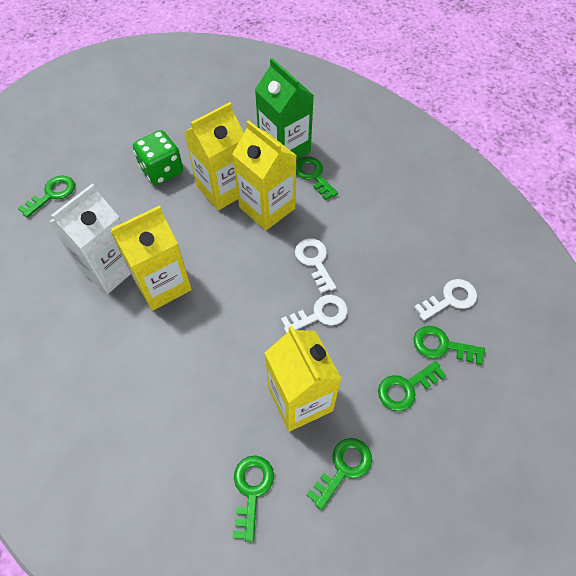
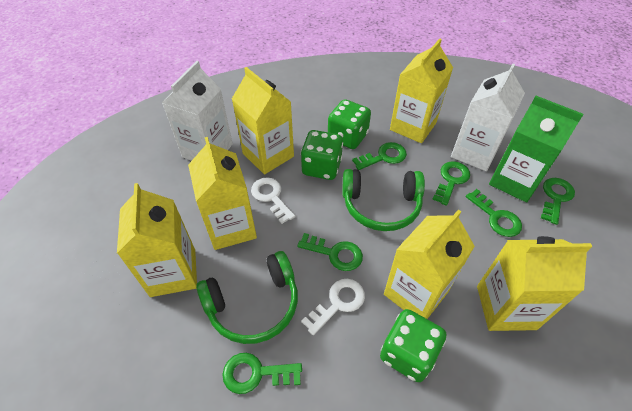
green dice: [133,130,183,185] = 1 -> [301,130,343,180] [328,99,371,149] [380,309,446,382] = 3
green headphones: none = 0 -> [196,251,298,344] [342,169,425,231] = 2
white carton: [49,183,131,294] = 1 -> [162,61,233,161] [451,64,525,171] = 2
white key: [281,295,348,333] [295,238,336,293] [414,279,477,321] = 3 -> [251,177,295,224] [301,279,365,335] = 2
yellow carton: [110,206,192,311] [184,102,244,210] [232,120,297,230] [265,326,342,432] = 4 -> [117,183,197,297] [188,137,257,250] [232,67,294,174] [384,210,475,319] [390,38,453,143] [477,236,592,331] = 6

